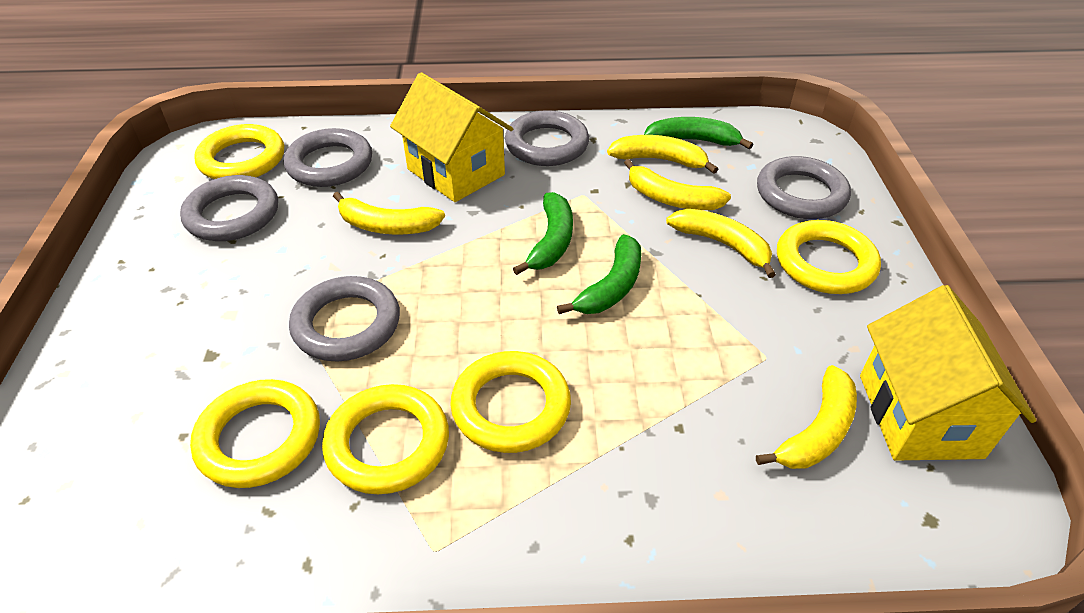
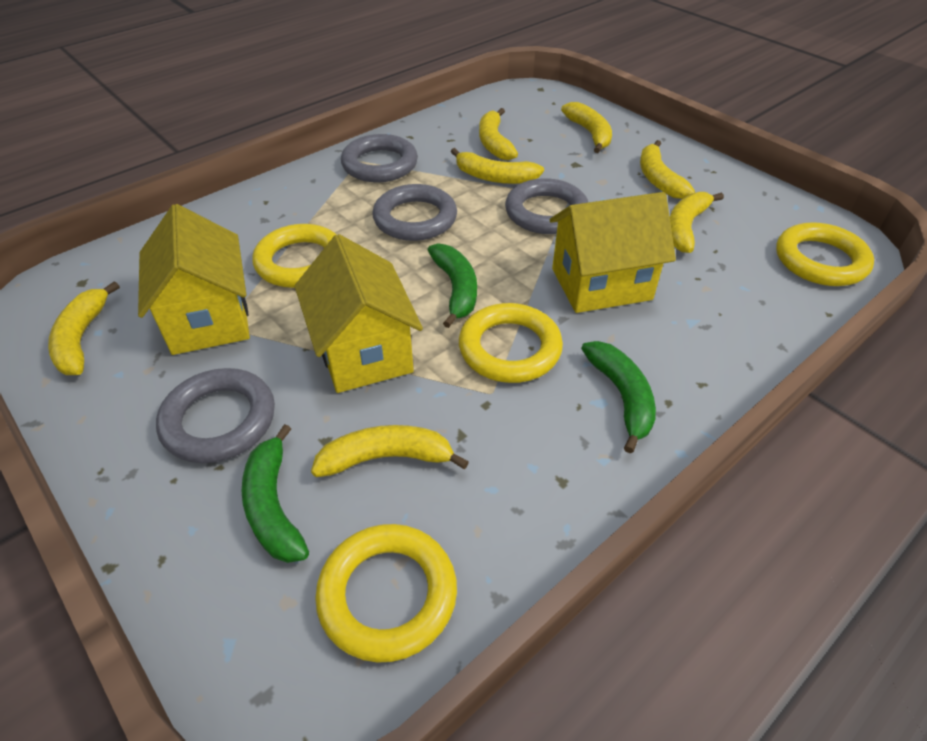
grey ring: [180,175,278,241] [284,128,372,187] [289,276,400,361] [505,110,589,166] [757,156,851,219] = 5 -> [156,368,275,463] [341,134,418,182] [372,184,457,241] [505,178,588,234] = 4
yellow banana: [333,192,445,234] [607,135,718,174] [624,159,731,210] [666,209,776,278] [756,365,857,469] = 5 -> [48,281,120,375] [311,425,469,477] [451,148,544,184] [479,108,518,160] [561,102,612,153] [640,140,695,199] [670,192,724,253] = 7
yellow house: [390,72,513,202] [860,285,1036,461] = 2 -> [138,204,250,355] [295,234,423,393] [550,192,676,313] = 3
yellow ring: [190,379,320,488] [194,124,284,179] [322,384,449,494] [450,351,571,453] [777,220,881,294] = 5 -> [252,224,337,288] [315,524,457,663] [459,303,563,383] [776,222,874,286] = 4

